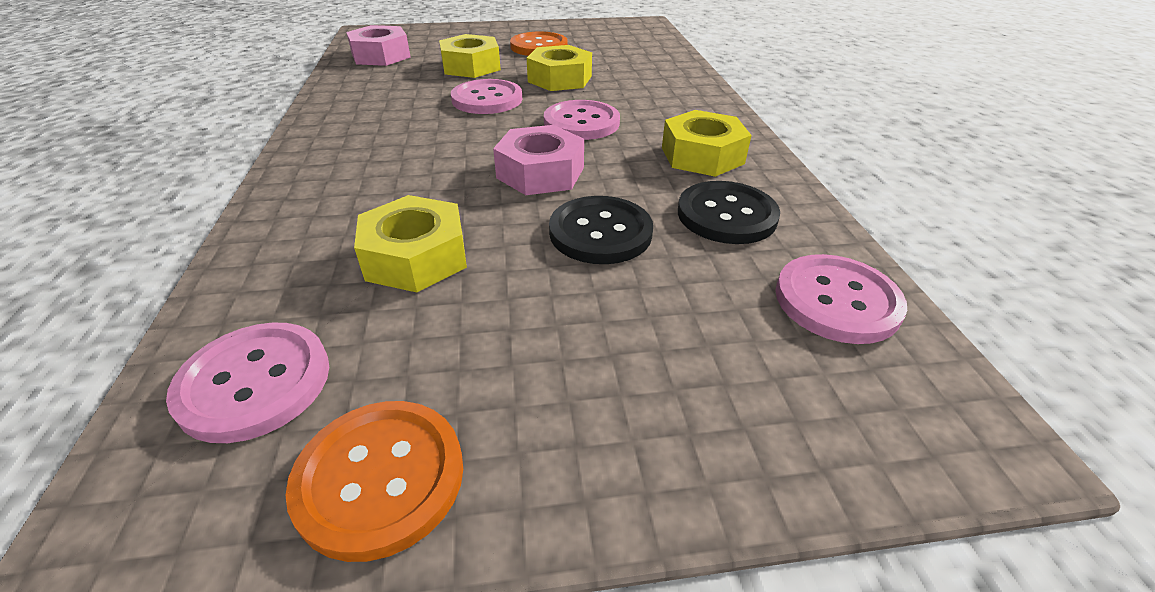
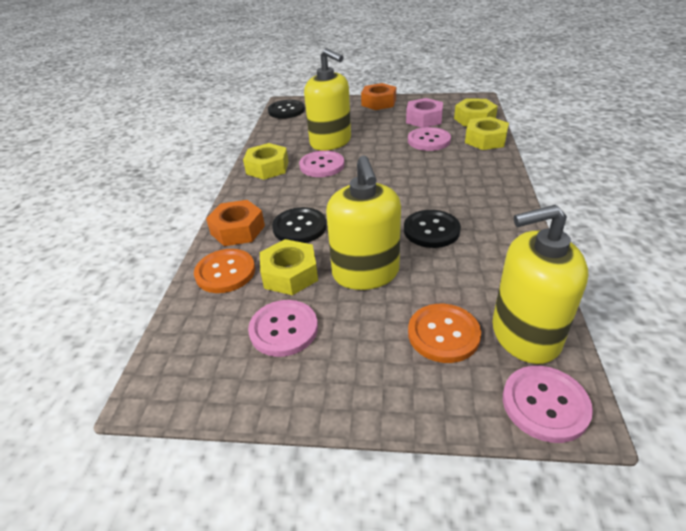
black button: [549,196,653,264] [678,181,780,244] = 2 -> [268,100,305,119] [272,207,327,243] [404,210,461,248] = 3
orange nut: none = 0 -> [206,200,265,246] [361,83,396,110] = 2
pink nut: [346,25,411,66] [493,125,584,195] = 2 -> [406,98,443,128] = 1
yellow soap dispenser: none = 0 -> [304,48,351,150] [326,156,401,290] [492,205,588,364] = 3

